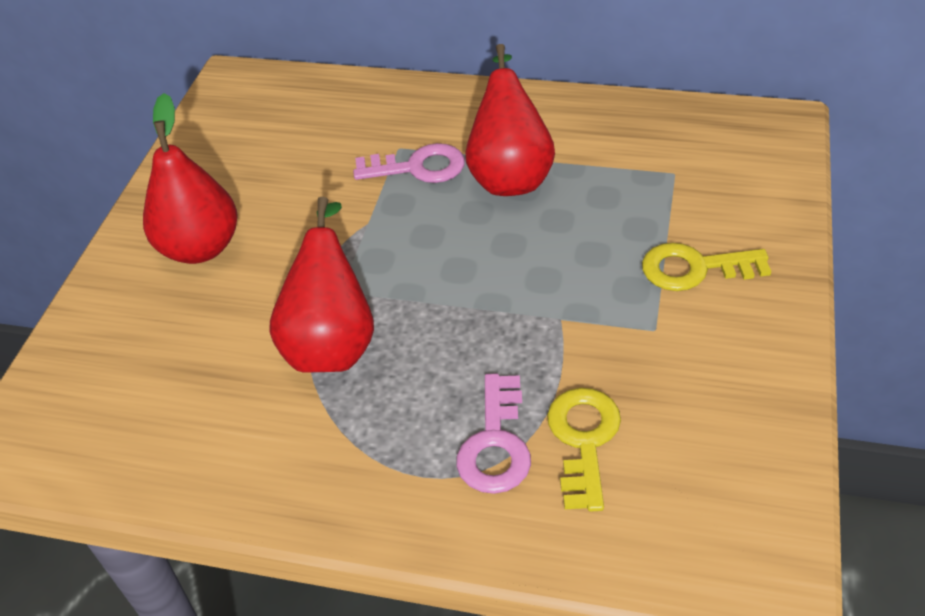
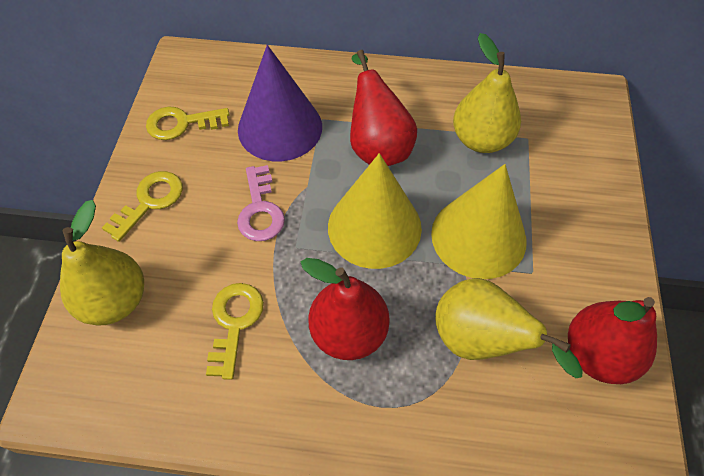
pink key: [353,143,465,183] [456,374,531,494] = 2 -> [237,165,285,241] = 1
purple cone: none = 0 -> [238,45,322,161] = 1
yellow cone: none = 0 -> [328,153,422,269] [431,164,527,279] = 2
yellow key: [547,388,621,512] [642,242,771,291] = 2 -> [102,171,183,242] [146,107,230,140] [206,283,264,380] = 3
yellow pear: none = 0 -> [60,200,144,325] [435,278,582,378] [453,33,521,153] = 3

